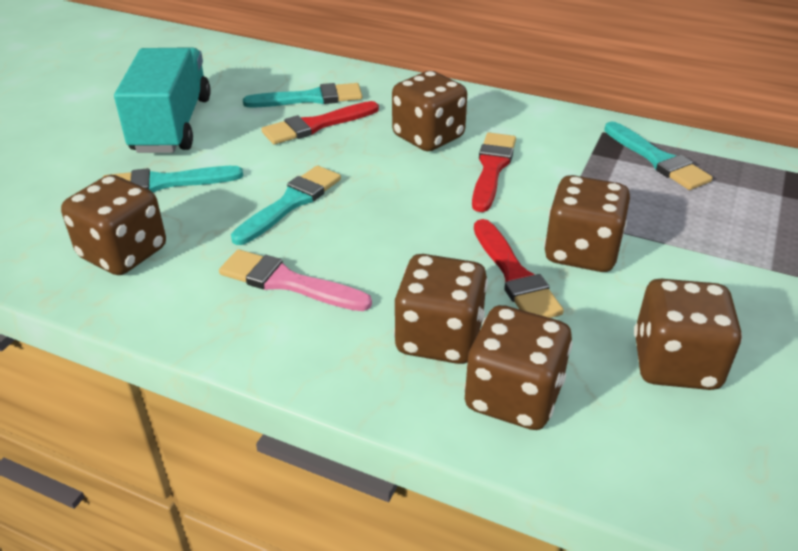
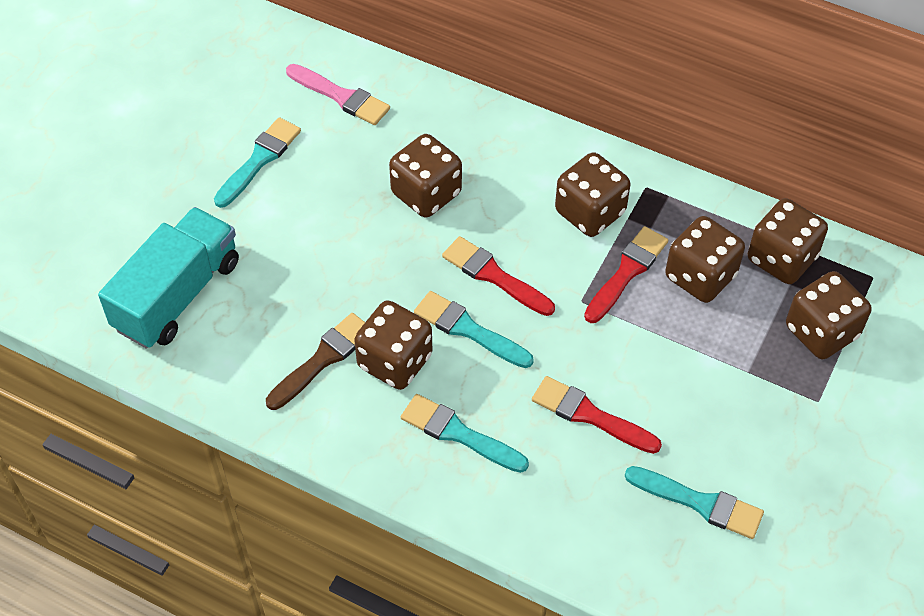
brown brush: none = 0 -> [266,313,365,410] = 1

